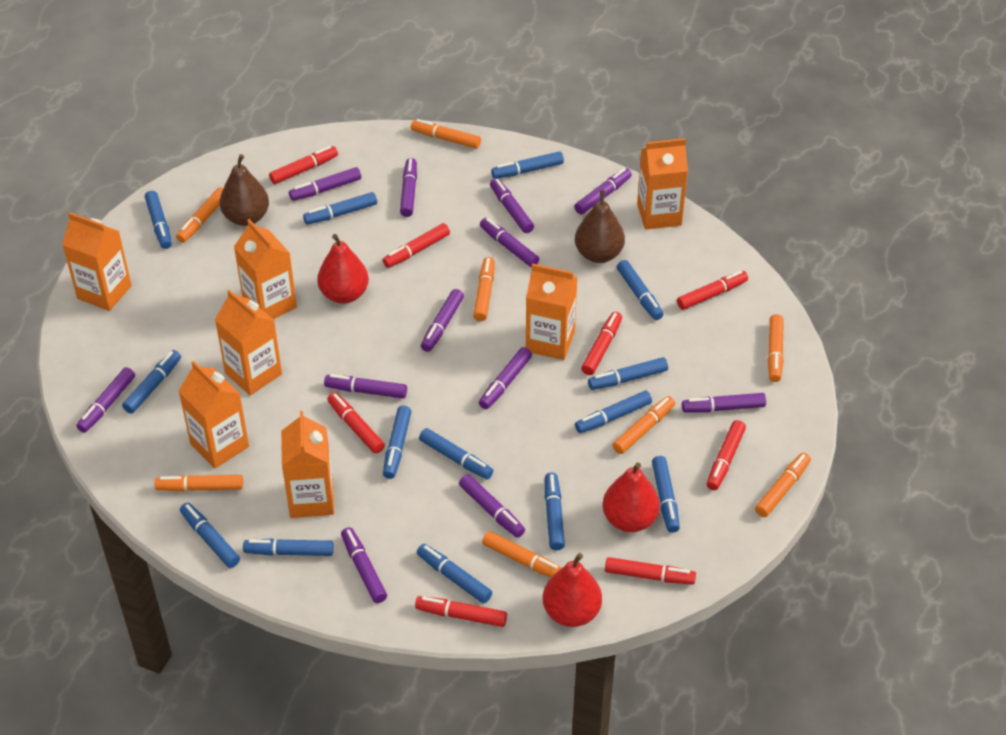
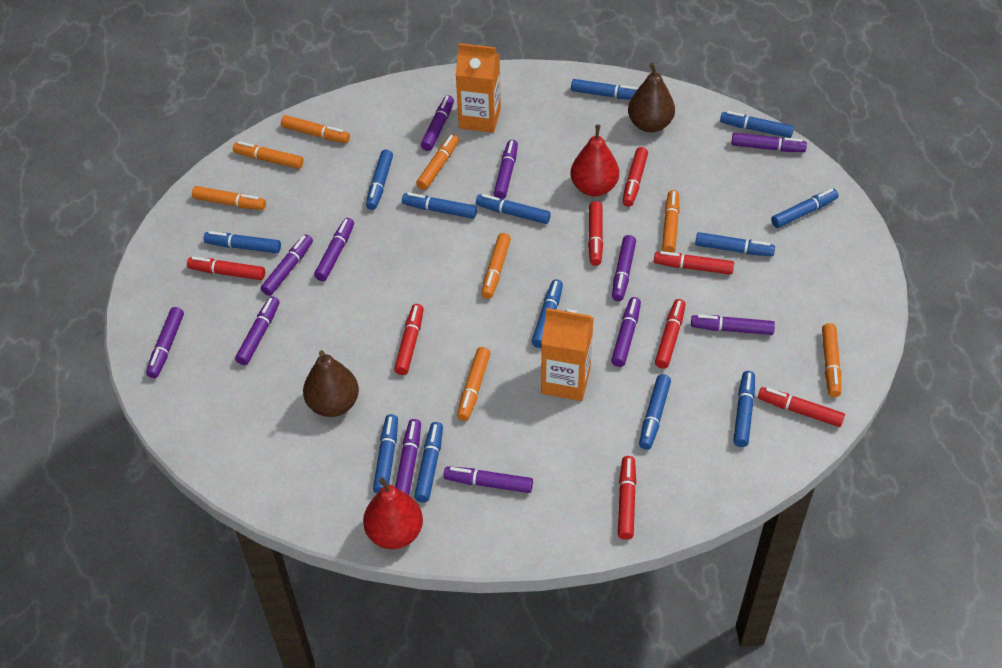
blue marker: [122,350,181,414] [145,191,172,249] [180,503,240,568] [243,539,334,556] [303,192,377,225] [383,406,412,479] [417,544,492,603] [419,428,493,480] [491,151,564,179] [545,472,565,550] [575,391,652,433] [588,357,668,390] [617,260,663,320] [652,456,680,533] = 14 -> [204,231,281,253] [366,150,393,210] [373,414,398,493] [402,192,477,219] [414,422,443,502] [476,194,551,224] [531,279,563,348] [571,79,638,100] [639,374,671,450] [695,232,775,256] [720,111,794,138] [733,371,755,447] [771,189,839,228] = 13
orange carton: [62,212,132,311] [179,361,249,468] [215,290,282,396] [234,219,297,319] [281,411,334,518] [526,264,578,360] [637,138,688,230] = 7 -> [456,43,501,133] [541,308,594,401] = 2
red pear: [317,234,369,304] [543,553,602,627] [603,462,660,532] = 3 -> [363,477,423,549] [571,124,619,197] = 2

